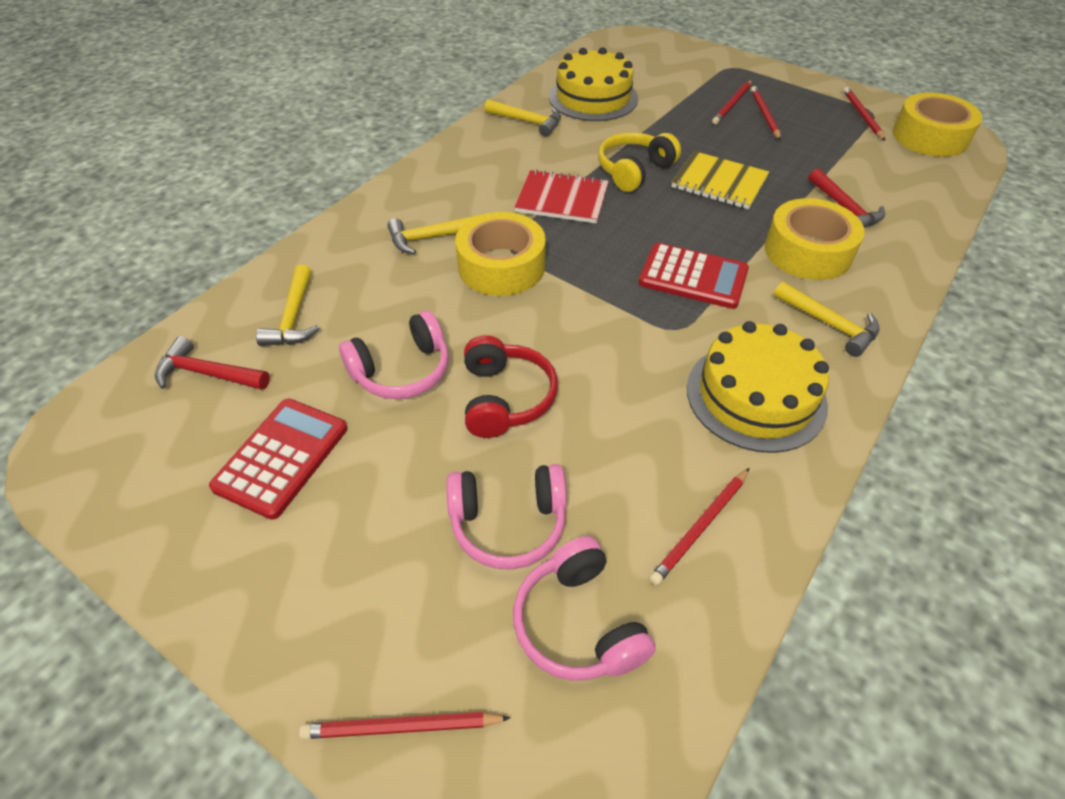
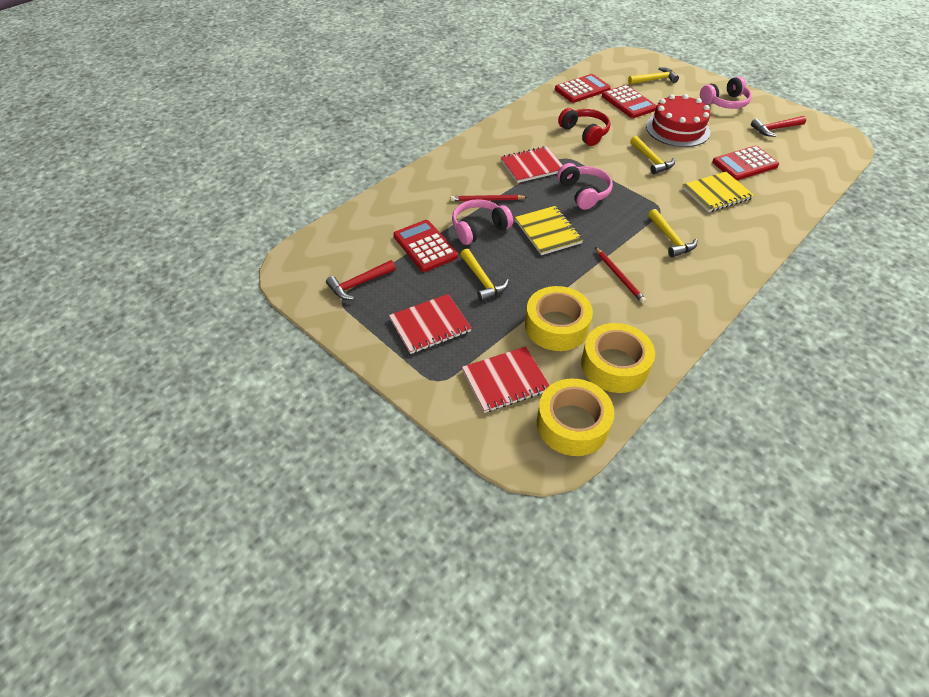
red cake: none = 0 -> [646,94,710,147] = 1
red calculator: [209,399,347,520] [639,243,749,309] = 2 -> [393,220,458,272] [555,74,611,103] [602,85,657,118] [712,146,779,180] = 4
red notebook: [514,169,609,223] = 1 -> [389,294,472,354] [462,346,550,413] [501,146,563,183] = 3
red pencil: [299,712,510,739] [649,468,749,585] [712,80,752,124] [751,86,781,140] [843,87,885,141] = 5 -> [451,195,527,201] [595,247,646,303] = 2
yellow cake: [549,47,638,121] [687,321,829,453] = 2 -> none = 0
yellow headphones: [598,132,681,192] = 1 -> none = 0
yellow notebook: [671,151,769,209] = 1 -> [515,206,583,255] [682,172,755,212] = 2

